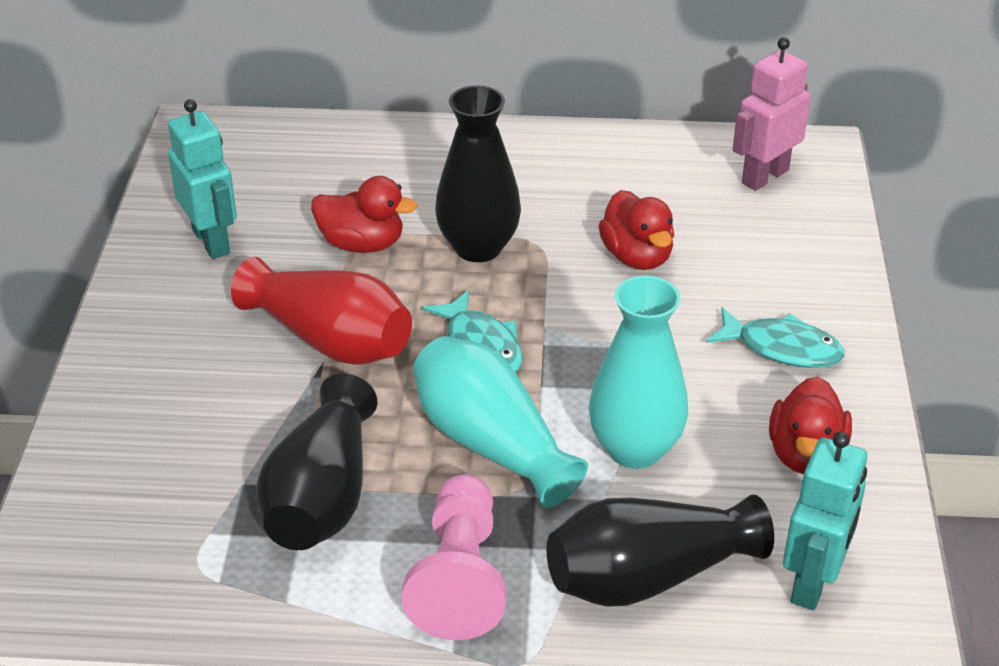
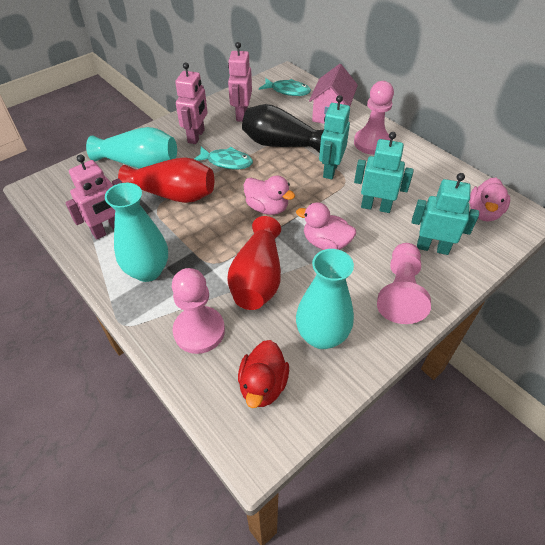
black vase: [256,373,377,550] [435,85,521,262] [547,494,774,607] = 3 -> [242,104,324,153] = 1
pink duck: none = 0 -> [244,175,295,215] [296,202,356,250] [469,178,510,221] = 3
pink house: none = 0 -> [309,64,358,124] = 1
pink pawn: [402,474,506,640] = 1 -> [172,268,225,354] [354,81,394,155] [377,243,431,324] = 3
pink robot: [733,37,811,191] = 1 -> [65,155,122,239] [175,62,207,144] [228,42,252,122] = 3
red duck: [311,176,417,253] [598,190,674,270] [769,377,852,474] = 3 -> [238,340,289,408] = 1
red vase: [231,257,412,365] = 1 -> [118,157,214,203] [227,216,281,310] = 2
turquoise robot: [168,99,237,259] [783,432,868,610] = 2 -> [319,95,350,179] [354,132,414,213] [412,173,479,255] = 3
turquoise vase: [413,336,588,508] [589,276,688,469] = 2 -> [86,127,177,169] [105,183,168,282] [296,249,354,349] = 3

